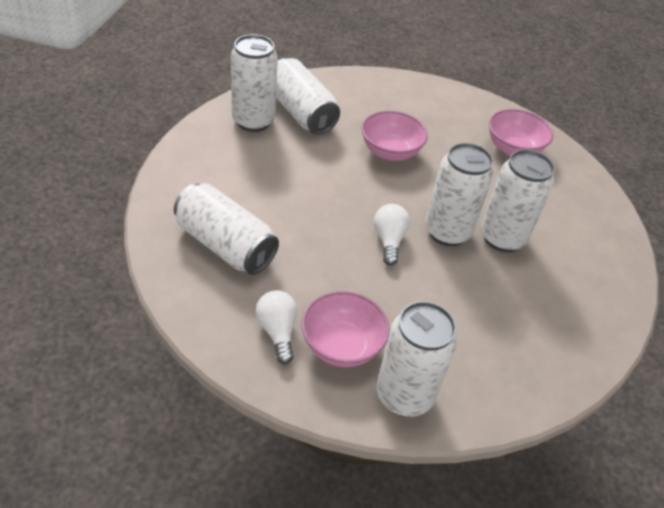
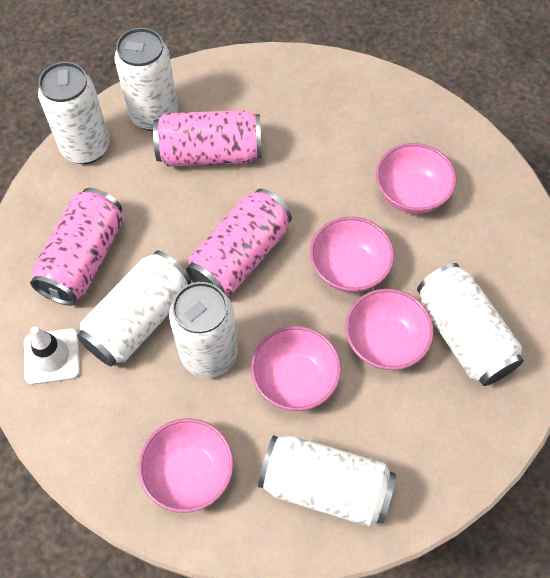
pink bowl: [301,291,389,367] [361,111,428,161] [489,109,553,156] = 3 -> [138,418,234,513] [251,326,341,411] [310,217,394,293] [345,289,434,370] [376,143,457,214] = 5
pink can: none = 0 -> [30,188,123,306] [153,110,262,167] [186,189,292,295] = 3
white light bulb: [255,290,297,364] [374,204,410,266] = 2 -> none = 0
white traffic cone: none = 0 -> [24,327,80,385] = 1

